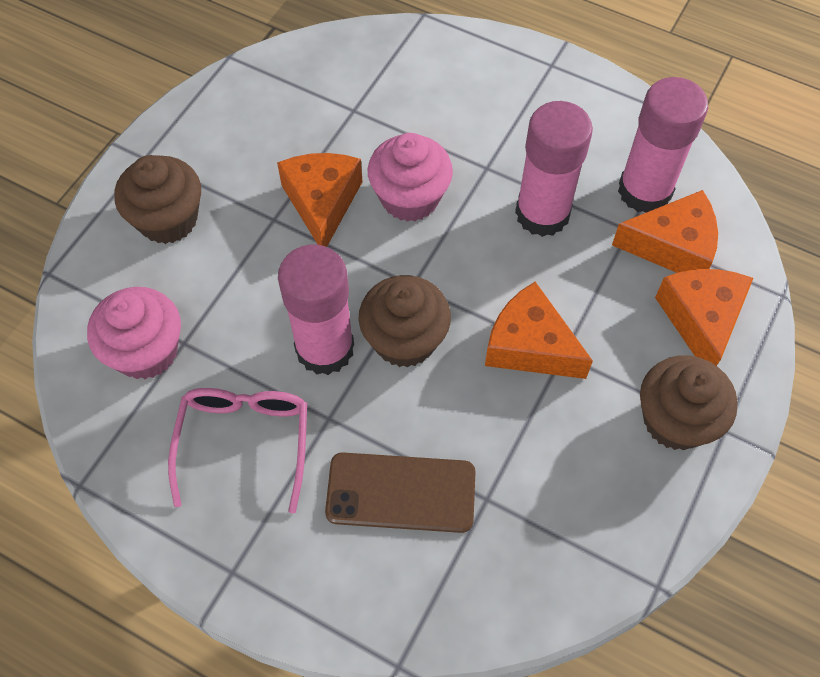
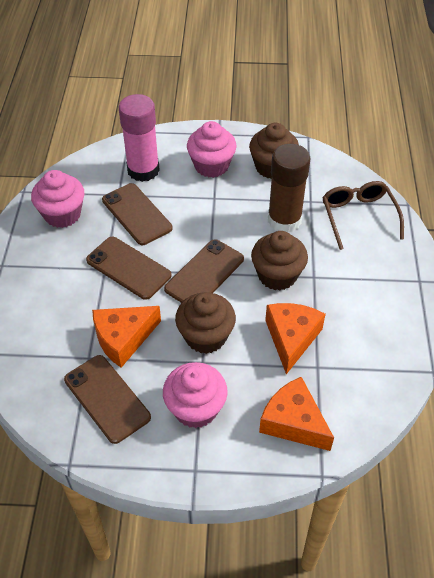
brown glasses: none = 0 -> [322,181,404,250] = 1
brown glue stick: none = 0 -> [268,144,310,233] = 1
brown phone: [325,452,476,533] = 1 -> [64,355,151,444] [86,237,171,300] [102,183,172,245] [164,239,244,303] = 4
orange cheese: [277,153,362,247] [485,282,593,379] [612,190,718,273] [655,269,753,366] = 4 -> [92,306,161,368] [259,377,334,451] [265,303,326,374] = 3
pink cupcake: [87,287,181,379] [368,133,453,222] = 2 -> [31,170,84,228] [163,362,228,428] [187,121,236,178] = 3
pink glasses: [168,388,307,514] = 1 -> none = 0
pink glue stick: [278,245,354,375] [515,101,593,237] [618,77,708,212] = 3 -> [119,94,160,182] = 1

